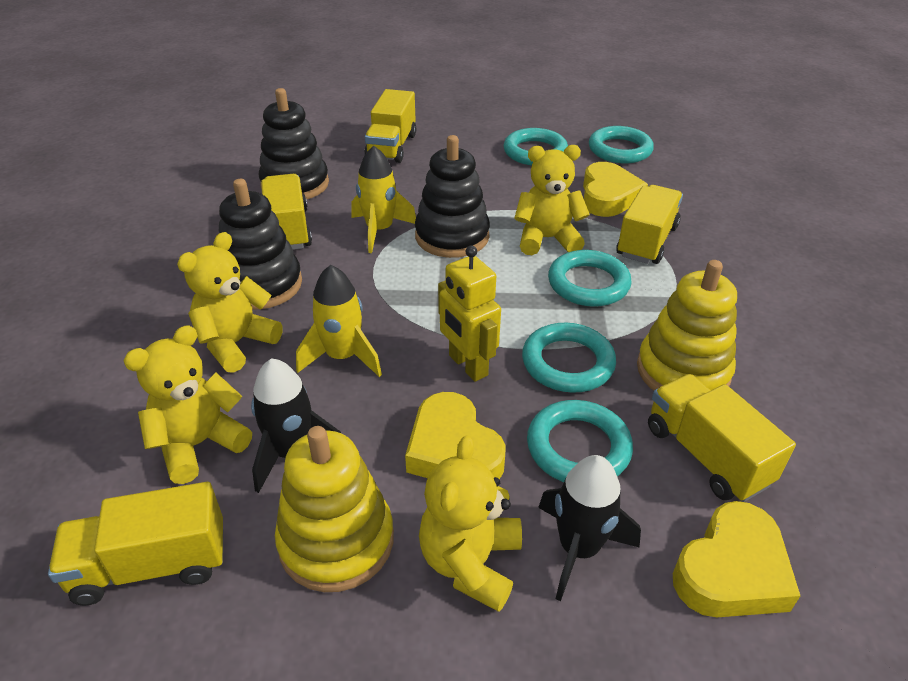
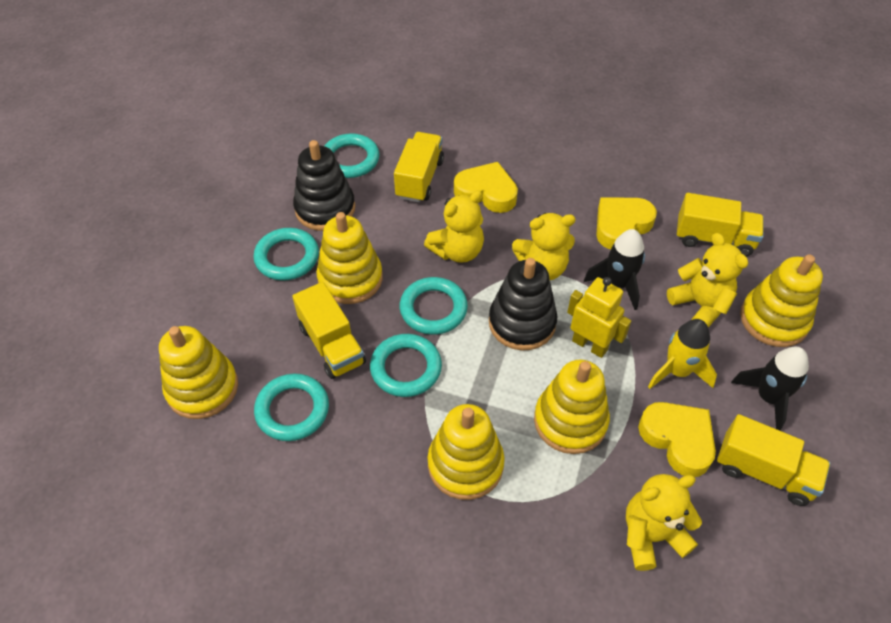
black stacking toy: [219,179,302,310] [259,88,329,199] [415,135,490,258] = 3 -> [293,140,355,231] [489,258,557,350] = 2
yellow rocket: [296,265,382,377] [351,145,416,253] = 2 -> [648,319,717,389] = 1
yellow stacking toy: [275,426,394,592] [637,260,737,390] = 2 -> [159,326,238,419] [316,212,383,304] [427,404,505,500] [534,360,610,454] [740,255,823,347] = 5
yellow truck: [48,482,223,606] [261,174,312,250] [365,89,416,163] [616,185,683,264] [648,374,796,502] = 5 -> [292,282,366,379] [394,132,444,203] [677,193,764,256] [717,414,831,506] = 4

